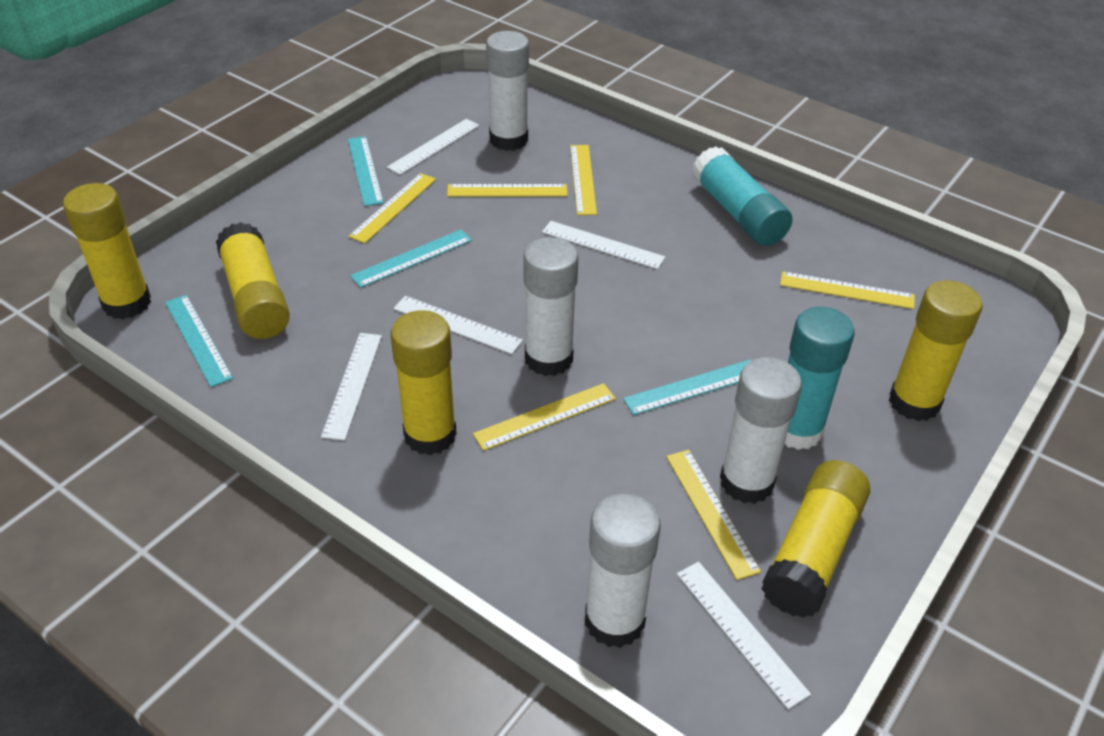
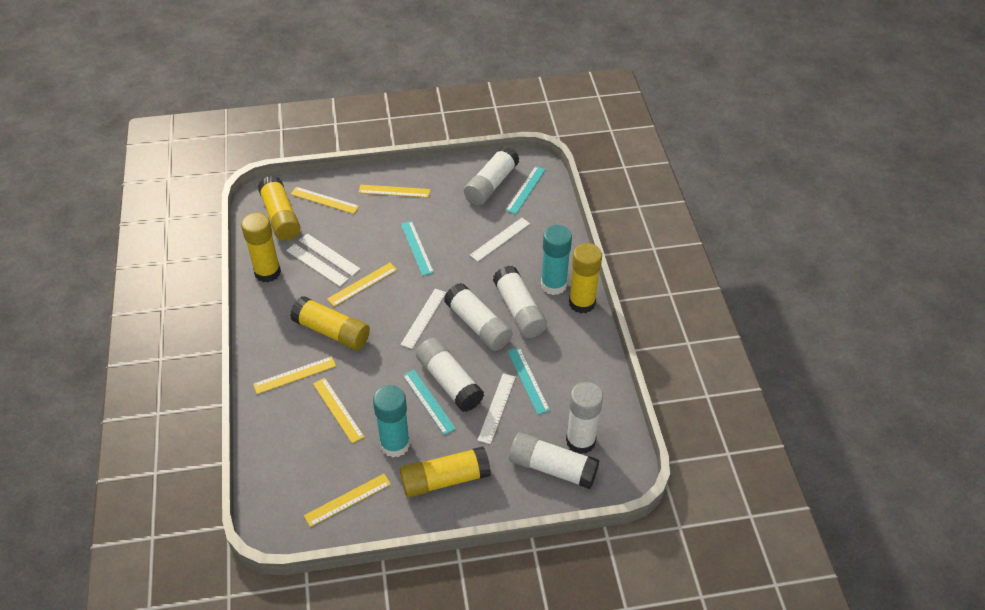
white glue stick: [486,31,529,151] [523,237,579,376] [585,494,661,648] [720,357,802,504] = 4 -> [416,338,484,412] [444,283,513,351] [464,146,520,205] [493,266,547,338] [509,432,600,489] [566,382,603,454] = 6

